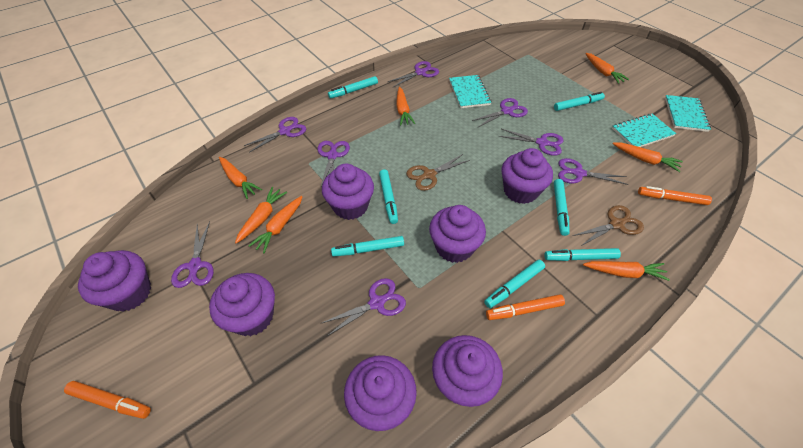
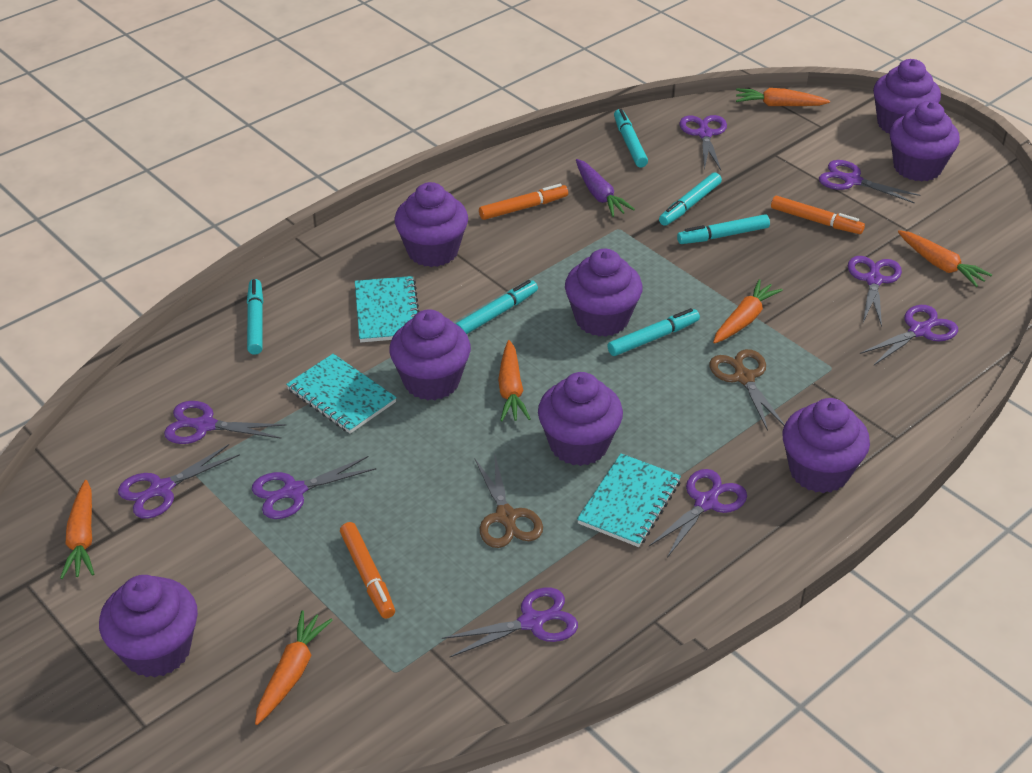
orange carrot: [219,157,262,199] [235,187,287,244] [249,196,303,253] [396,87,415,126] [583,261,670,281] [586,53,629,84] [612,142,683,172] = 7 -> [60,480,94,579] [255,611,332,725] [498,340,530,421] [713,279,783,344] [736,88,830,106] [898,230,993,287] = 6
purple carrot: none = 0 -> [576,159,635,217] = 1
purple cupcake: [78,250,151,312] [209,273,275,336] [322,164,374,220] [344,355,417,431] [429,205,486,263] [432,335,503,407] [501,148,553,204] = 7 -> [99,575,198,678] [389,309,471,400] [395,182,468,267] [538,372,623,466] [565,249,643,337] [782,398,870,493] [873,59,941,134] [890,101,960,182] = 8
purple scissors: [171,221,214,288] [244,117,306,153] [317,141,350,188] [322,278,406,336] [388,61,439,87] [472,98,528,127] [499,129,564,156] [558,158,628,185] = 8 -> [118,444,240,519] [164,401,287,444] [252,456,376,519] [442,588,578,657] [649,469,747,558] [679,115,727,170] [819,160,920,204] [848,256,902,327] [860,305,958,365] = 9
turquoise marker: [328,76,378,99] [331,236,404,257] [379,169,398,224] [484,260,545,308] [544,248,621,261] [554,92,605,111] [554,179,570,236] = 7 -> [247,279,263,355] [456,280,538,334] [607,308,700,356] [614,109,648,167] [659,173,722,226] [677,214,770,244] = 6

